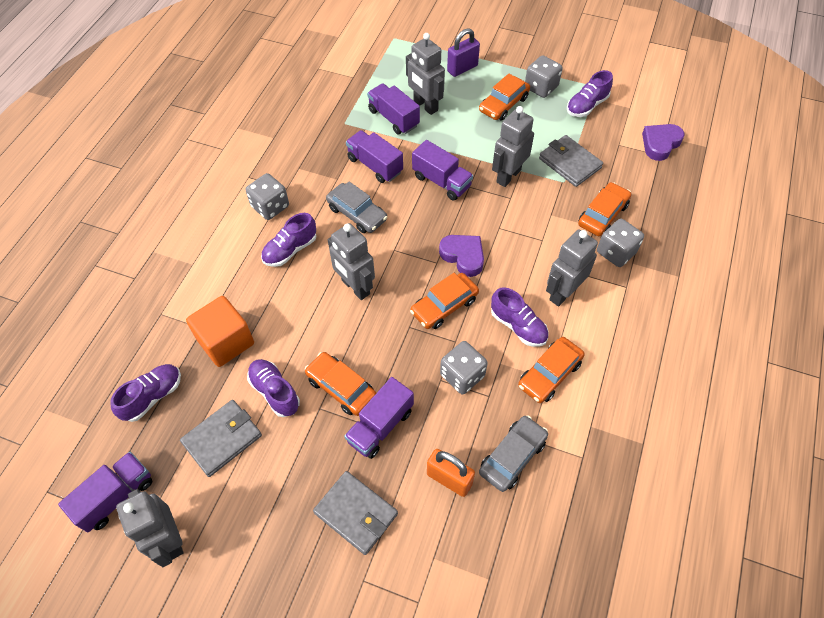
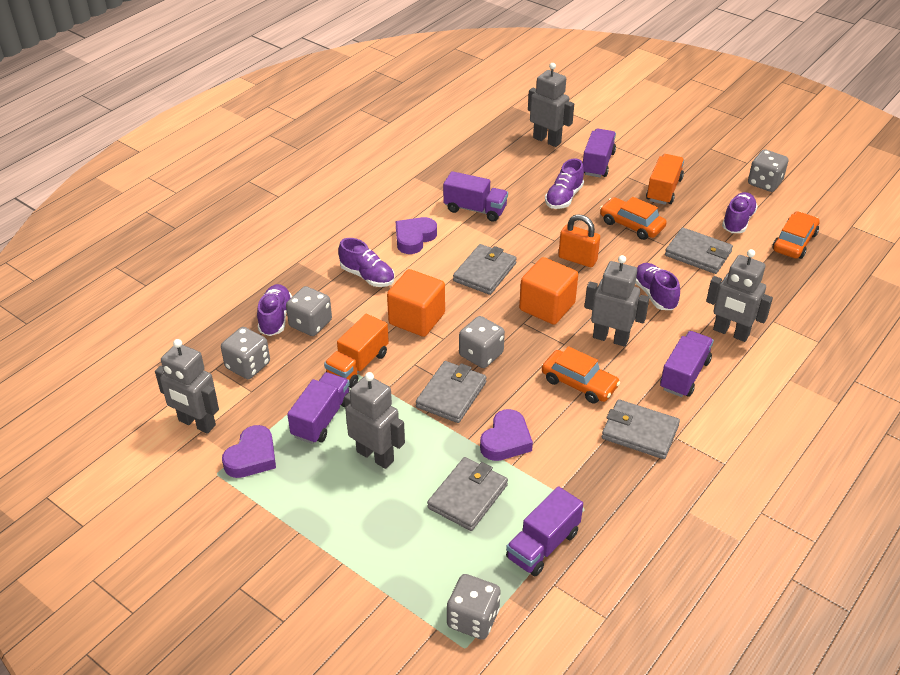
grey car: [326,181,387,233] [479,416,548,492] = 2 -> none = 0
grey dice: [246,173,289,220] [440,341,488,394] [525,55,563,98] [597,219,644,267] = 4 -> [221,327,270,379] [286,286,332,336] [447,574,501,640] [459,316,505,368] [748,149,788,192] = 5
grey wallet: [180,400,262,477] [313,471,398,555] [539,135,603,187] = 3 -> [416,361,487,423] [427,457,508,531] [453,244,517,295] [602,399,680,459] [665,227,733,274] = 5
orange car: [305,352,376,416] [410,273,479,329] [479,74,530,120] [518,337,585,403] [578,182,631,236] = 5 -> [542,346,620,404] [600,197,667,240] [773,211,820,259] = 3
orange cube: [186,296,254,367] = 1 -> [387,269,445,337] [519,257,578,325] = 2
orange truck: none = 0 -> [324,314,389,388] [646,154,684,205] = 2
purple heart: [439,235,484,277] [642,124,685,161] = 2 -> [222,425,276,478] [396,217,437,254] [480,409,533,461] = 3
purple padlock: [447,28,480,77] = 1 -> none = 0

